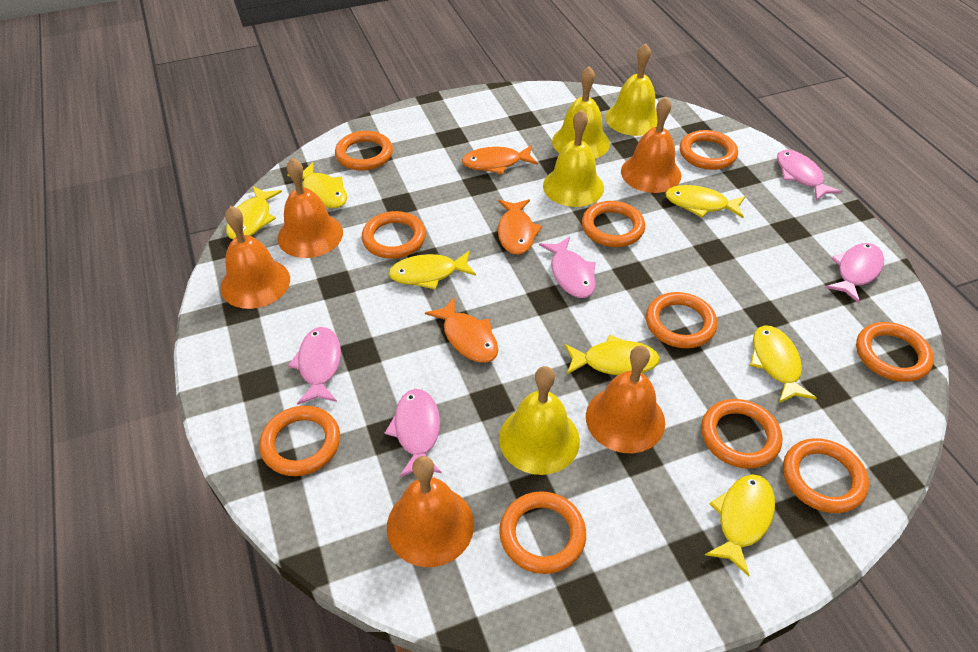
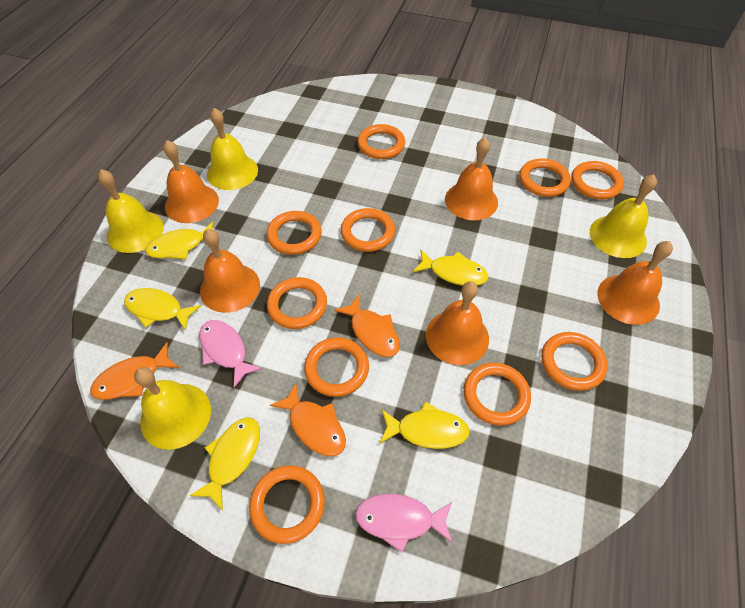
pink fish: [288,327,341,405] [385,389,442,478] [539,237,596,298] [777,150,842,201] [825,243,884,303] = 5 -> [199,320,263,388] [355,494,452,552] = 2
yellow fish: [226,186,282,239] [287,162,347,208] [388,251,476,290] [564,335,660,375] [665,185,745,218] [705,474,775,576] [750,325,817,404] = 7 -> [124,288,201,331] [145,222,220,259] [189,417,260,511] [379,401,470,449] [413,250,489,286] = 5

